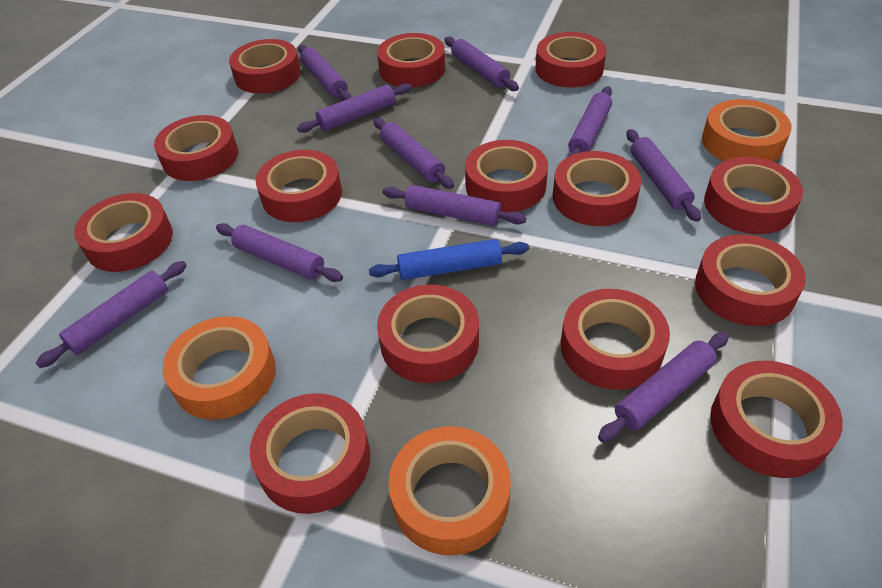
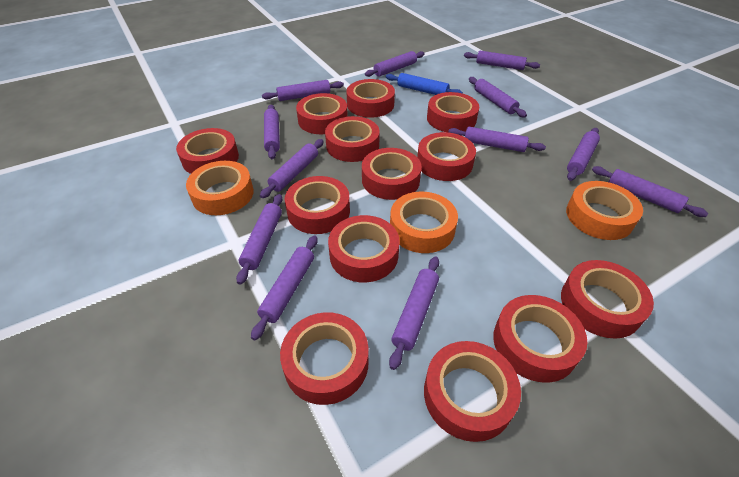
purple rolling pin: [36,261,187,368] [216,223,343,282] [297,83,412,133] [298,45,351,101] [373,118,454,189] [383,185,526,226] [444,37,519,91] [568,86,612,157] [598,332,729,442] [626,129,701,222] = 10 -> [236,194,283,285] [251,236,318,340] [260,139,324,198] [262,80,344,101] [264,105,280,159] [365,51,425,77] [389,256,439,370] [448,127,546,152] [464,51,540,70] [469,77,527,117] [567,128,600,181] [592,166,708,217] = 12
red tape: [74,193,173,272] [154,115,238,181] [229,39,301,94] [250,393,370,514] [256,150,342,222] [377,33,445,87] [377,285,479,383] [465,140,548,212] [535,32,606,88] [553,151,642,226] [561,289,670,390] [695,235,806,326] [704,157,803,234] [710,361,843,478] = 14 -> [176,128,239,174] [280,312,369,405] [284,176,350,234] [296,93,348,134] [325,116,380,162] [328,215,400,282] [346,79,395,118] [362,148,422,200] [417,132,476,181] [424,341,521,442] [427,92,479,132] [493,295,587,383] [561,260,654,339] = 13

